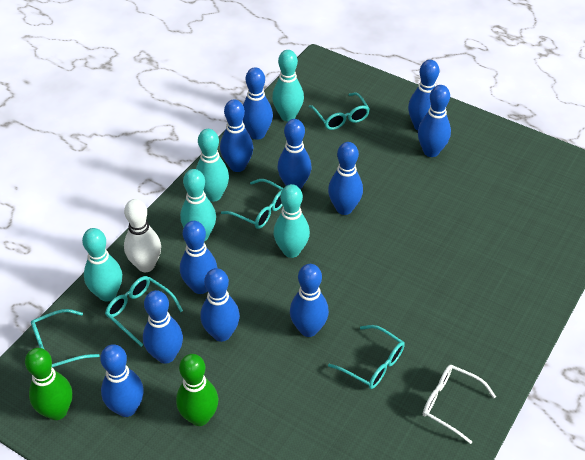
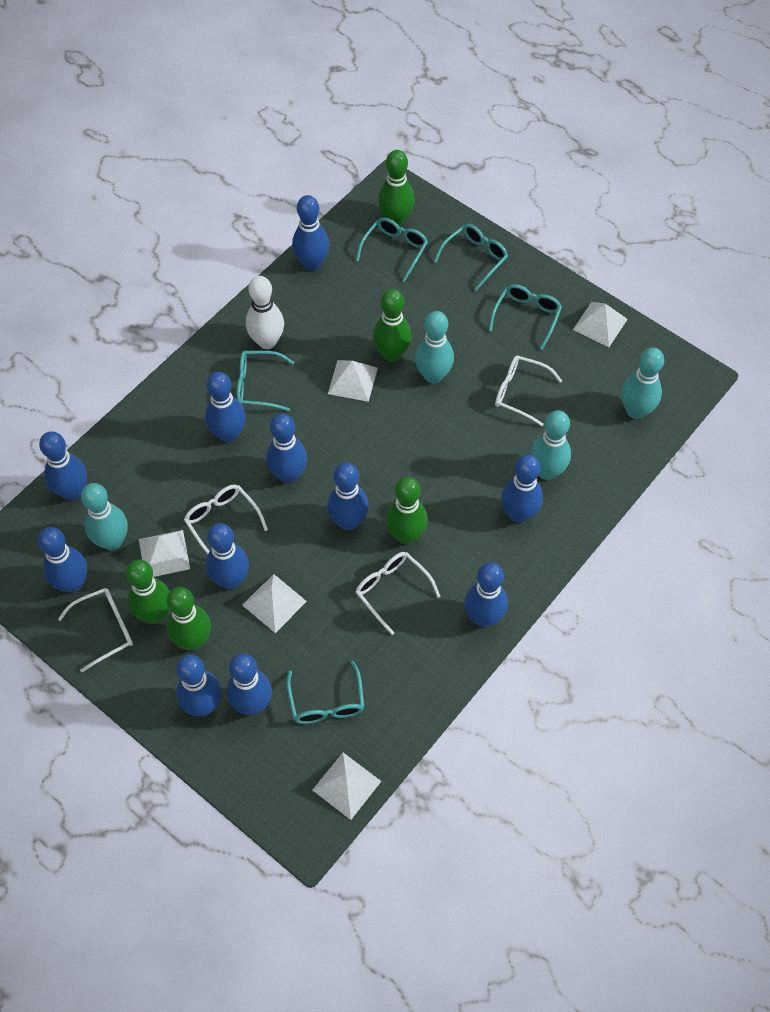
green bowling pin: [25,348,72,420] [176,354,218,426] = 2 -> [126,559,170,624] [166,587,211,650] [373,289,412,362] [378,150,415,226] [386,477,428,544] = 5
turquoise bowling pin: [82,228,122,301] [180,169,216,241] [196,129,229,202] [272,50,304,121] [273,184,310,258] = 5 -> [81,483,128,550] [415,311,454,384] [530,410,571,480] [621,348,664,419] = 4
white glasses: [423,365,496,444] = 1 -> [58,588,133,672] [184,485,268,554] [356,552,440,635] [495,356,562,426] = 4
white pyramid: none = 0 -> [139,530,190,577] [242,574,307,633] [313,753,381,820] [328,360,378,402] [573,302,628,347] = 5

